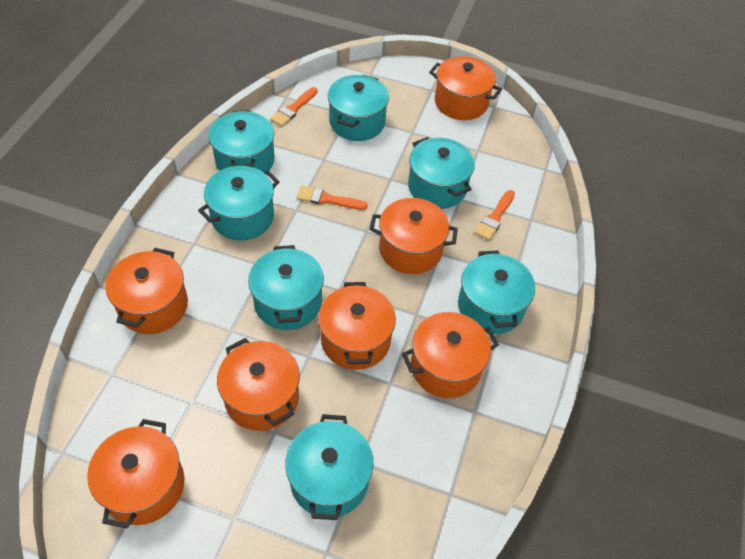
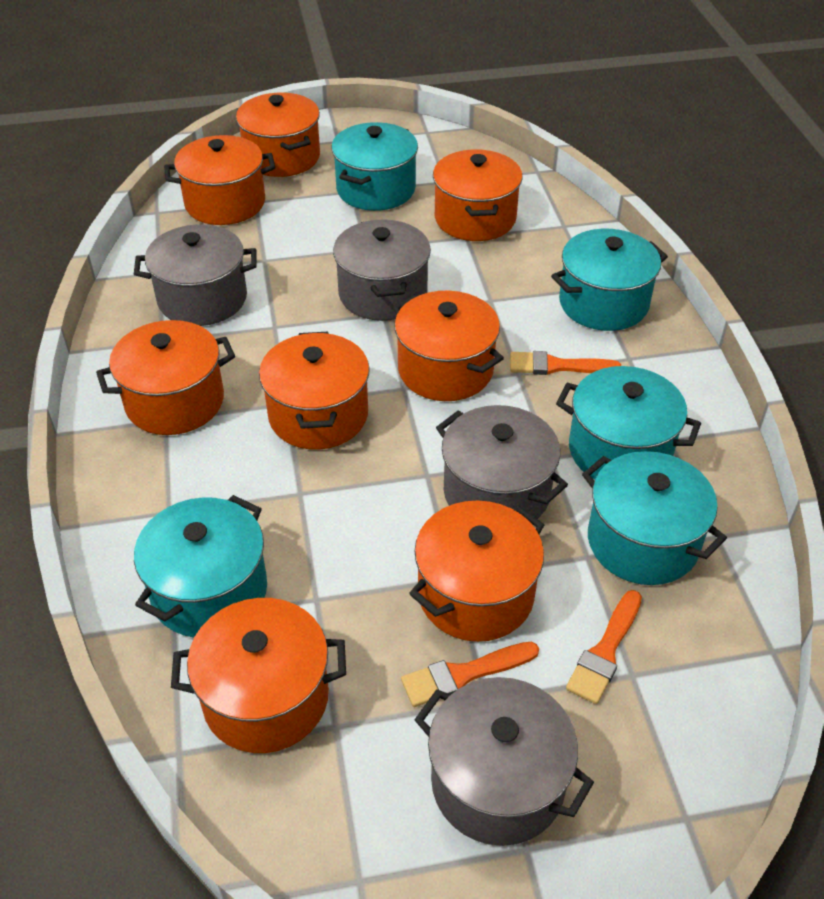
grey pot: none = 0 -> [134,224,257,326] [333,219,431,321] [414,677,594,846] [436,405,568,519] = 4
orange pot: [87,419,184,528] [106,248,188,334] [217,338,300,431] [318,282,396,370] [369,198,458,274] [402,312,499,398] [429,56,502,120] = 7 -> [96,320,235,435] [164,135,275,225] [171,598,346,753] [236,93,320,177] [259,332,370,450] [393,291,504,401] [409,501,544,642] [433,149,523,241] = 8
turquoise pot: [198,166,279,240] [209,110,275,172] [248,245,324,330] [285,414,373,520] [328,75,389,141] [408,137,475,209] [458,251,535,334] = 7 -> [134,495,267,638] [332,122,418,211] [551,229,668,331] [556,366,701,479] [582,451,727,585] = 5

